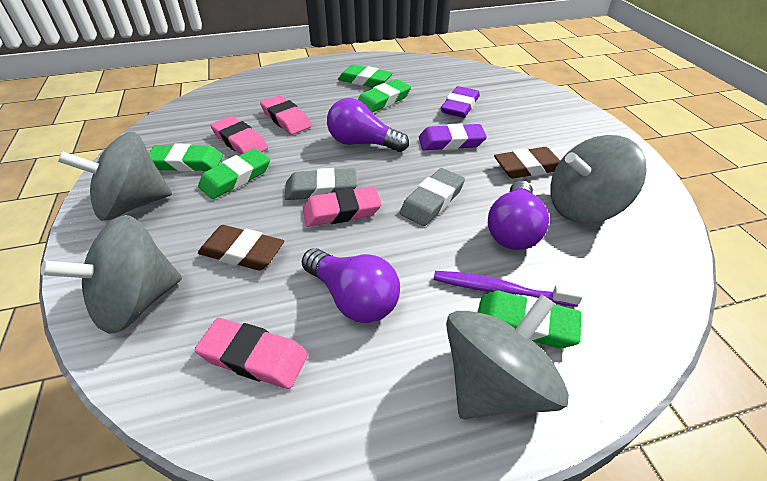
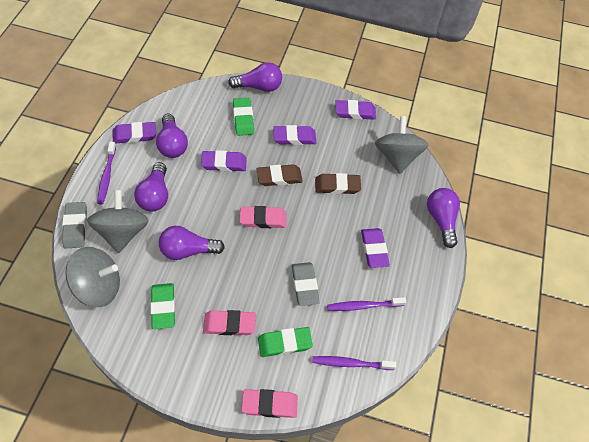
green eraser: [149,144,223,172] [198,148,270,199] [338,64,393,88] [358,79,411,113] [478,290,581,348] = 5 -> [151,283,175,329] [233,98,254,136] [258,327,313,357] = 3
grey spinning top: [41,215,182,334] [58,132,172,221] [446,294,569,419] [551,135,646,223] = 4 -> [65,247,120,307] [87,189,149,253] [375,116,429,174] = 3
pink eraser: [195,318,308,389] [210,116,268,154] [260,95,312,135] [303,186,382,227] = 4 -> [203,310,256,335] [240,206,287,228] [241,389,298,418] = 3
purple eraser: [419,123,487,150] [441,86,480,118] = 2 -> [113,122,156,144] [201,150,247,172] [273,125,316,145] [335,100,376,120] [361,228,390,268] = 5
purple light bulb: [302,248,400,323] [327,98,409,152] [488,181,549,250] = 3 -> [134,162,168,212] [156,114,188,158] [159,226,225,260] [228,62,282,92] [427,188,460,248] = 5
purple toothbrush: [434,271,582,307] = 1 -> [97,142,116,205] [312,356,396,370] [327,297,406,311] = 3

